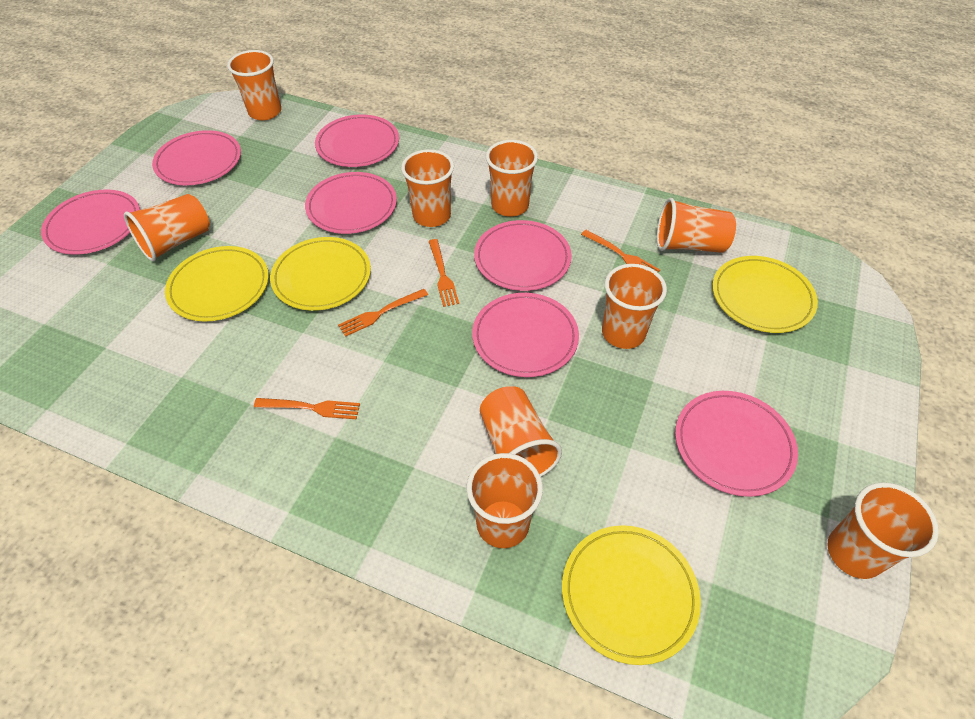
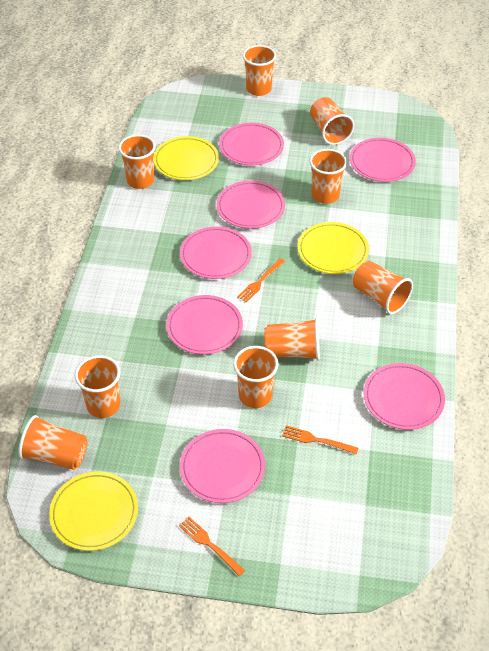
orange fork: [254,398,360,419] [338,289,428,337] [429,239,459,307] [581,230,660,272] = 4 -> [179,517,245,576] [237,258,285,303] [282,425,358,454] = 3
yellow plate: [165,246,269,322] [270,237,371,311] [562,525,701,665] [712,256,818,333] = 4 -> [49,472,138,551] [154,136,219,180] [298,222,369,274] = 3

